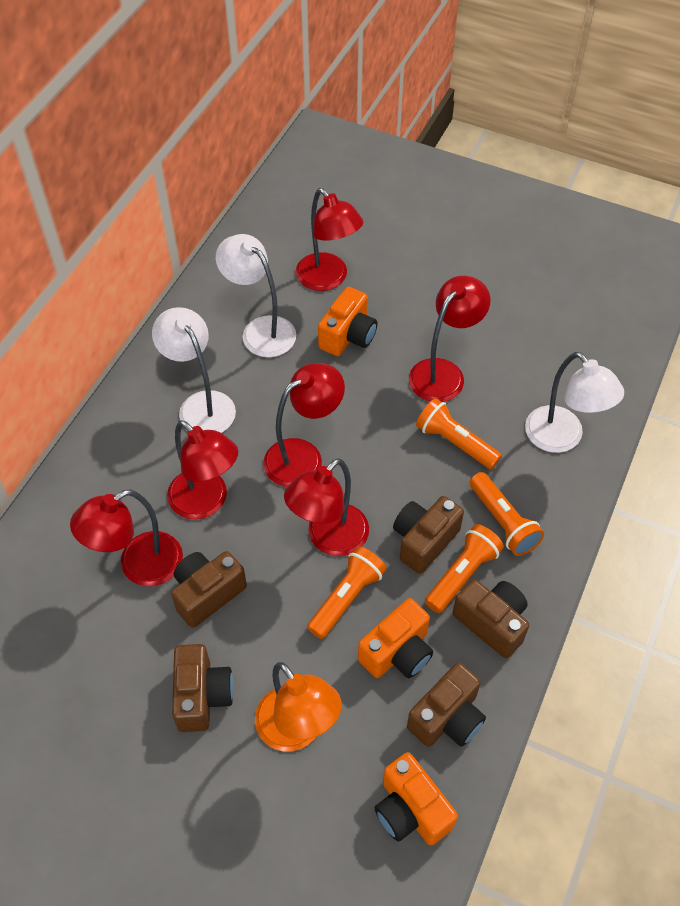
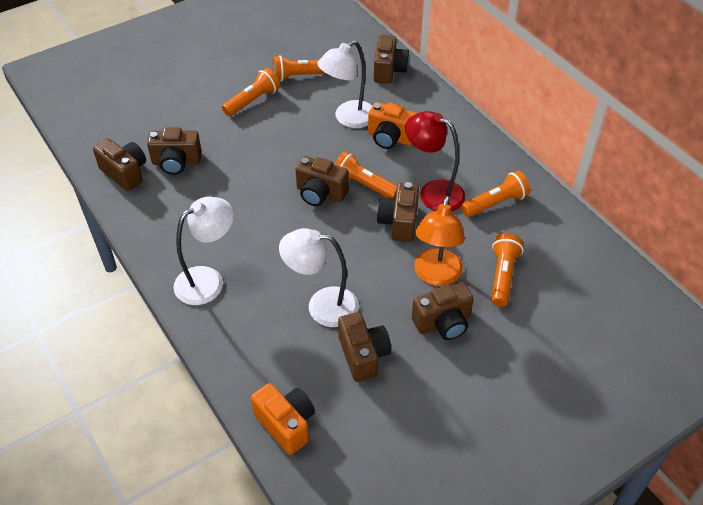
brown camera: [171,551,247,628] [172,644,234,732] [393,496,464,574] [407,662,486,747] [453,579,529,658] = 5 -> [93,139,146,191] [147,127,202,175] [296,156,349,206] [338,312,391,382] [374,35,409,84] [377,182,419,242] [412,282,474,340] = 7
orange camera: [318,287,378,356] [358,598,433,678] [375,752,458,845] = 3 -> [251,383,315,455] [368,102,417,149] = 2
orange flashlight: [307,546,387,639] [416,398,502,470] [425,524,504,613] [470,472,544,556] = 4 -> [222,68,280,116] [272,55,326,82] [334,152,397,198] [461,171,530,217] [491,234,524,307] = 5
red lamp: [70,489,183,586] [167,420,238,520] [263,363,345,487] [284,458,369,556] [296,188,363,291] [409,276,490,402] = 6 -> [405,111,465,212] = 1

